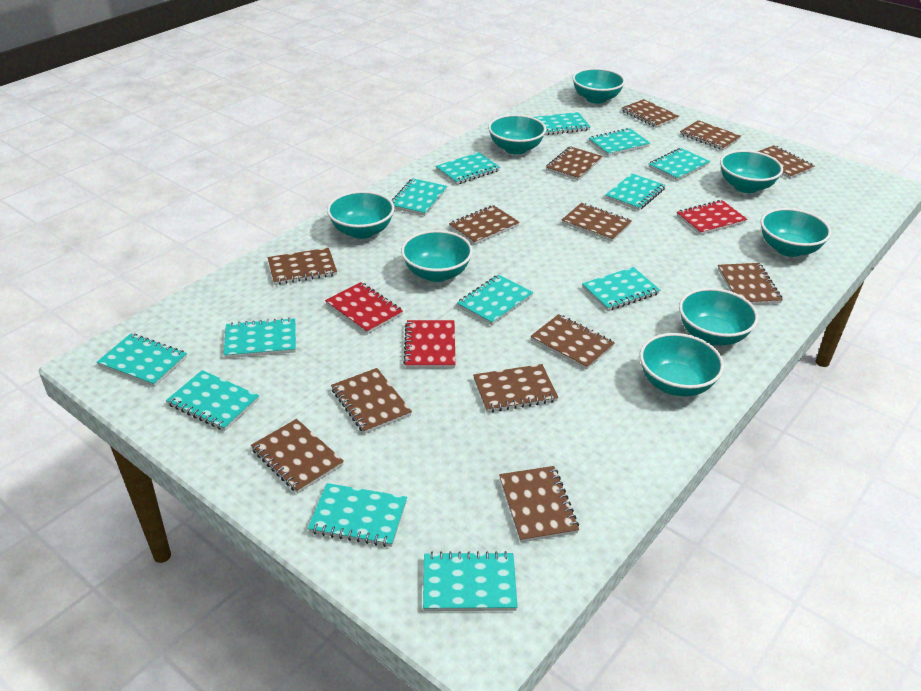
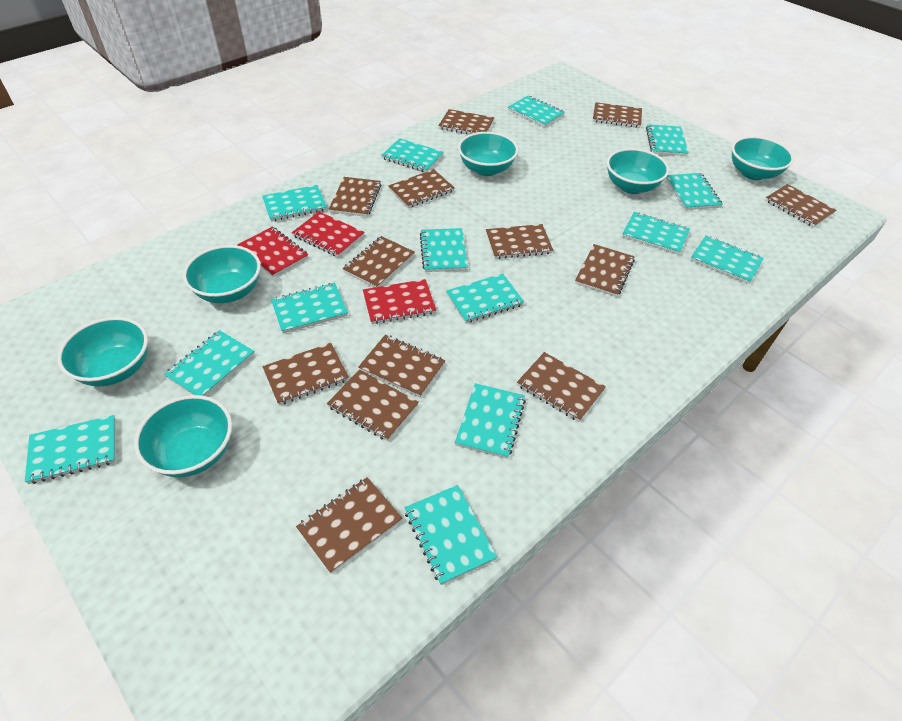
turquoise bowl: [327,191,395,239] [401,230,473,282] [488,114,546,154] [572,68,625,104] [639,333,724,396] [679,288,758,345] [720,150,783,193] [760,208,831,257] = 8 -> [57,317,148,387] [134,395,232,477] [183,245,261,303] [458,132,518,176] [607,148,669,194] [732,136,794,180] = 6
turquoise notebook: [97,334,187,387] [166,370,259,431] [224,318,296,358] [308,483,407,547] [391,178,447,216] [423,551,518,611] [436,152,500,185] [457,275,533,325] [534,112,590,135] [582,267,660,311] [589,128,650,156] [605,173,666,210] [649,148,710,181] = 13 -> [25,415,116,484] [164,330,255,396] [262,185,327,222] [271,283,348,334] [381,138,444,172] [405,485,497,585] [420,228,468,272] [446,273,524,323] [455,383,526,459] [508,96,565,127] [622,212,690,255] [646,124,688,156] [666,173,723,210] [691,235,764,284] = 14

